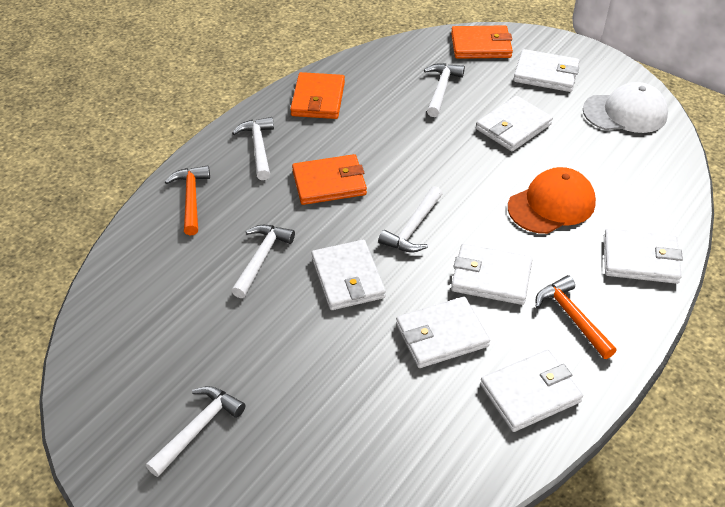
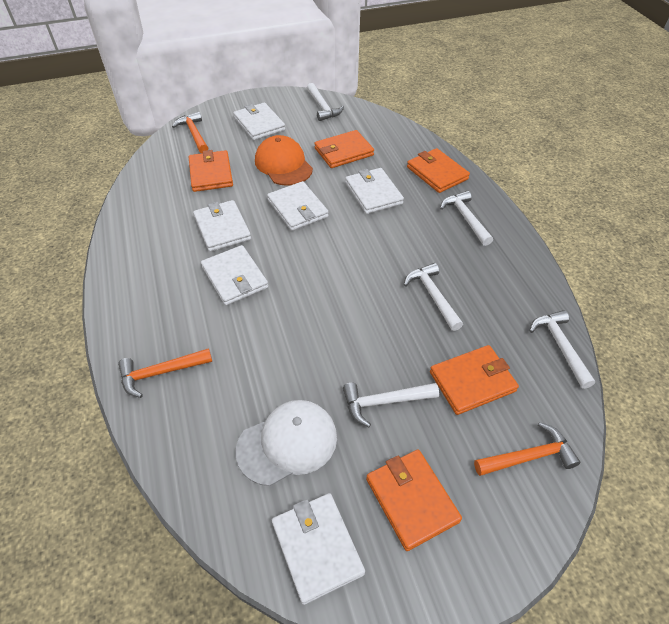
orange hammer: [165,166,210,235] [536,275,617,359] = 2 -> [118,348,212,398] [172,112,208,153] [474,422,580,476] = 3
orange wallet: [290,72,345,119] [292,154,367,205] [451,25,513,59] = 3 -> [189,150,233,192] [314,130,374,168] [366,449,462,551] [407,148,470,193] [430,345,519,415] = 5
white wallet: [312,240,386,310] [396,297,490,368] [451,244,533,305] [476,96,553,151] [480,350,583,432] [513,49,579,92] [604,229,683,284] = 7 -> [193,200,251,252] [201,245,268,306] [233,102,285,140] [267,181,329,231] [272,493,365,605] [345,168,404,214] = 6

